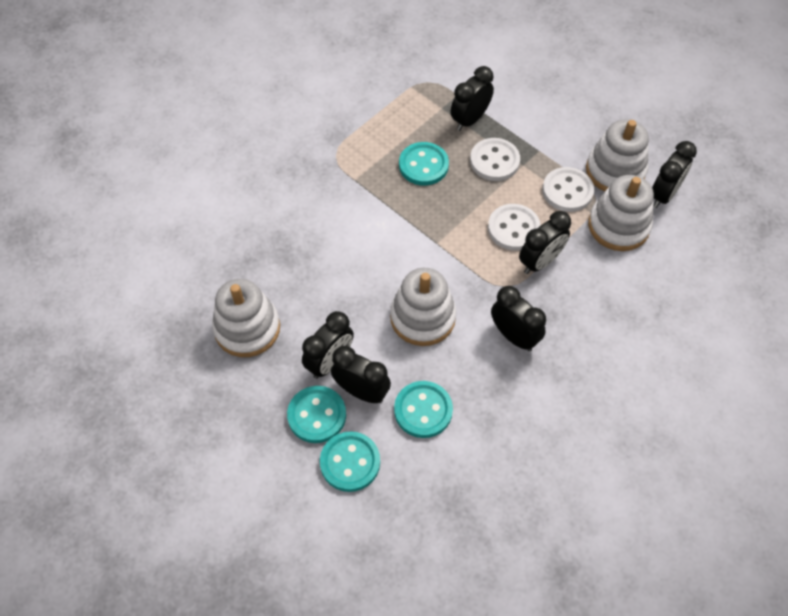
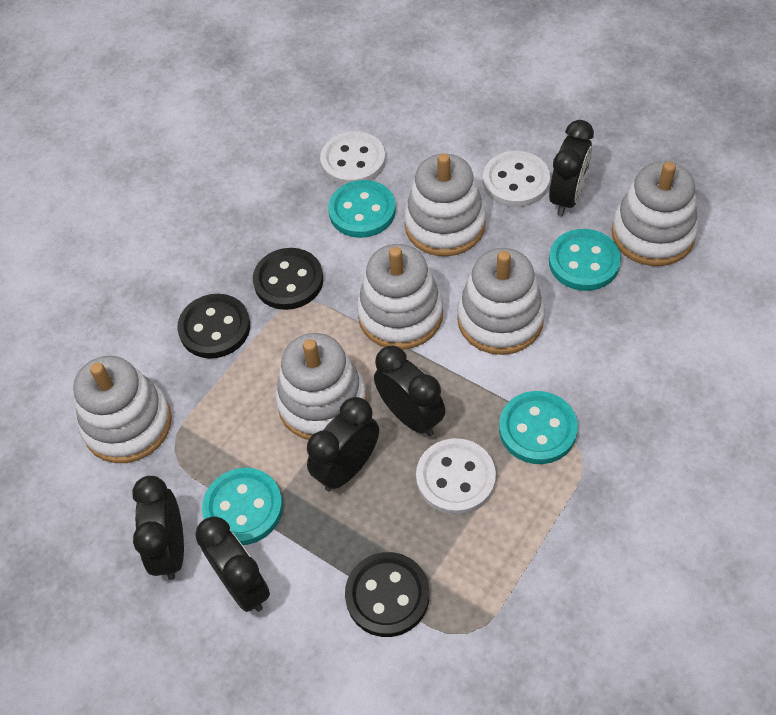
black button: none = 0 -> [177,294,250,359] [253,248,323,310] [345,552,429,637] = 3
black clock: [302,311,354,379] [331,346,391,403] [451,66,494,131] [491,286,546,351] [519,211,571,274] [652,141,697,208] = 6 -> [132,476,184,580] [195,516,270,612] [307,397,379,491] [374,346,445,436] [549,120,594,216] = 5
white stacking toy: [212,279,280,357] [390,268,456,346] [586,119,649,192] [588,175,654,251] = 4 -> [73,356,172,463] [276,333,367,440] [357,244,443,350] [404,153,486,256] [457,248,545,355] [611,162,698,266] = 6

